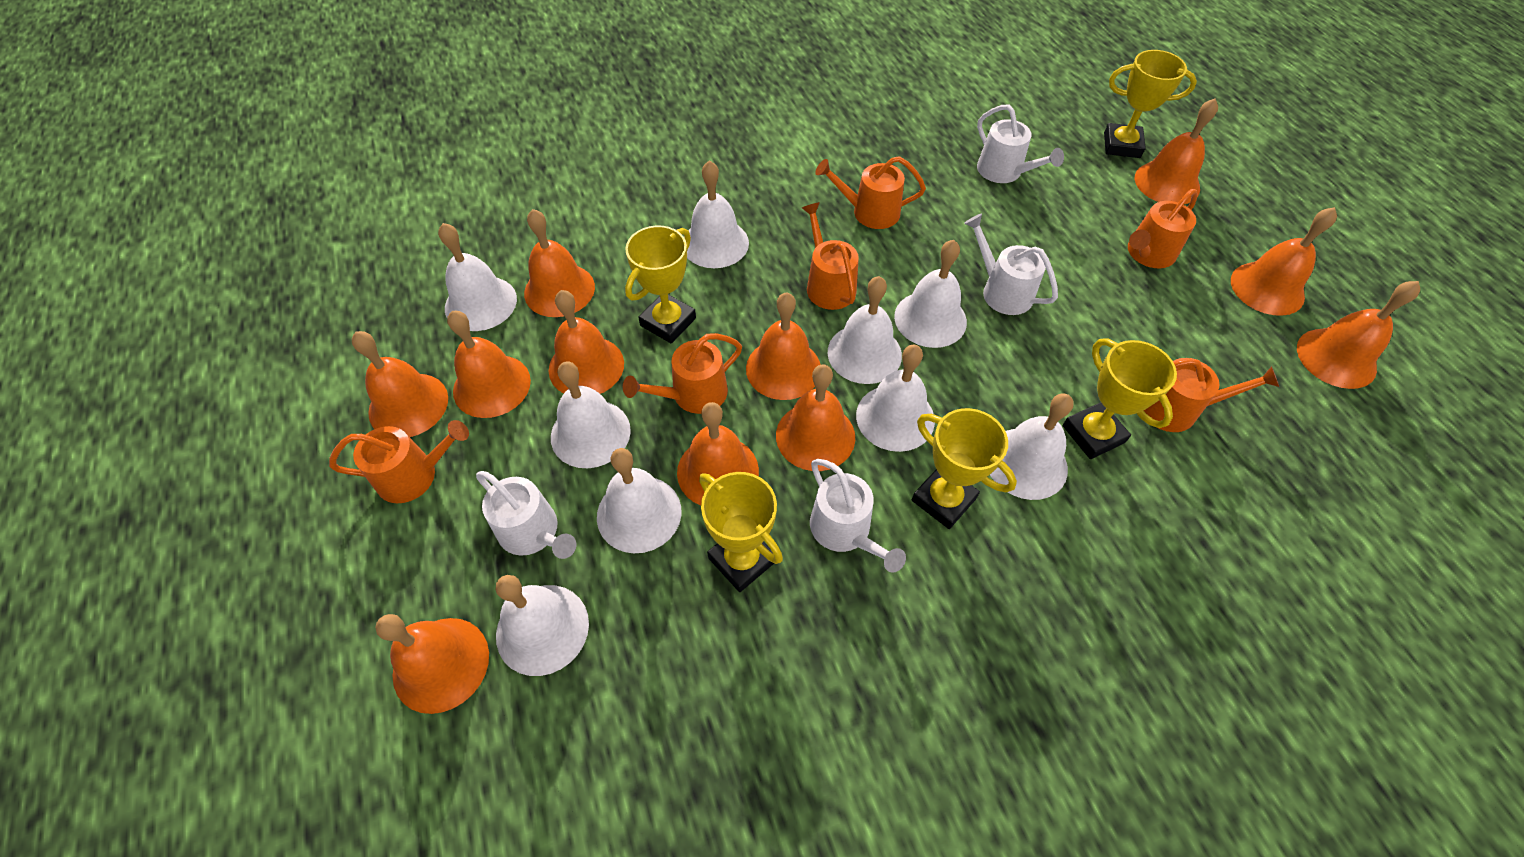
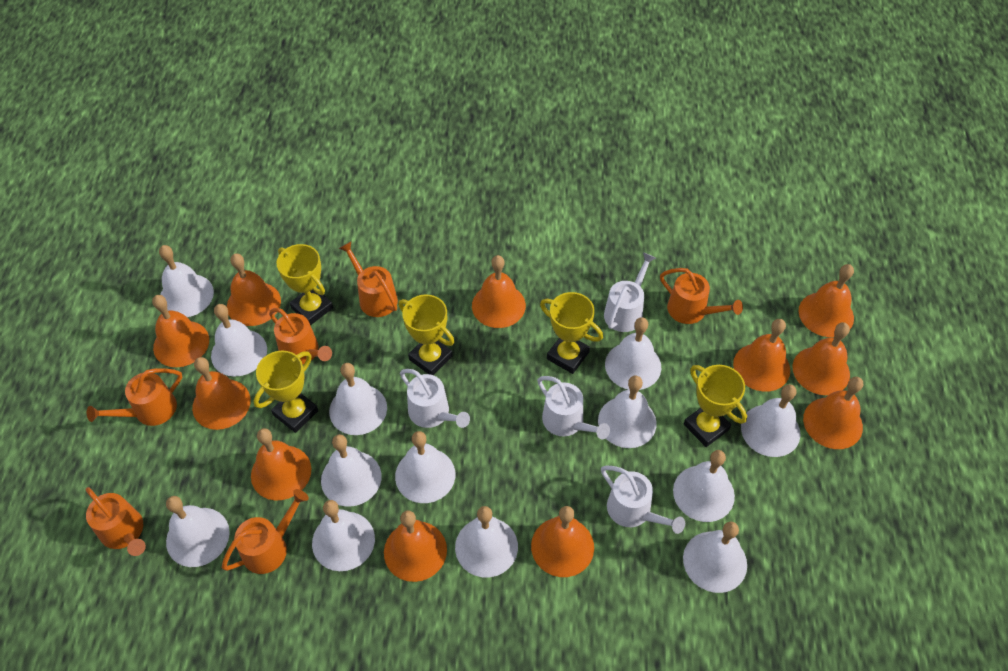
white bell: [438,223,517,331] [496,575,589,676] [551,362,631,468] [597,448,681,553] [684,160,749,268] [828,276,902,384] [856,344,935,452] [894,240,967,348] [990,394,1074,500] = 9 -> [159,245,214,317] [166,496,230,567] [211,304,267,377] [312,500,375,571] [321,434,382,507] [329,363,387,435] [395,431,455,503] [455,506,518,577] [598,376,657,448] [605,317,661,390] [673,450,735,522] [683,521,747,593] [741,384,801,457] = 13

